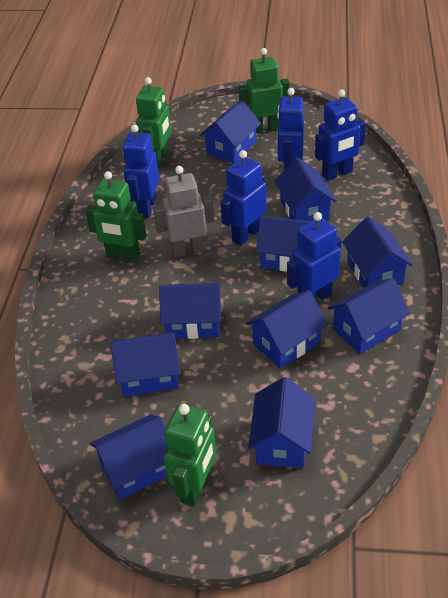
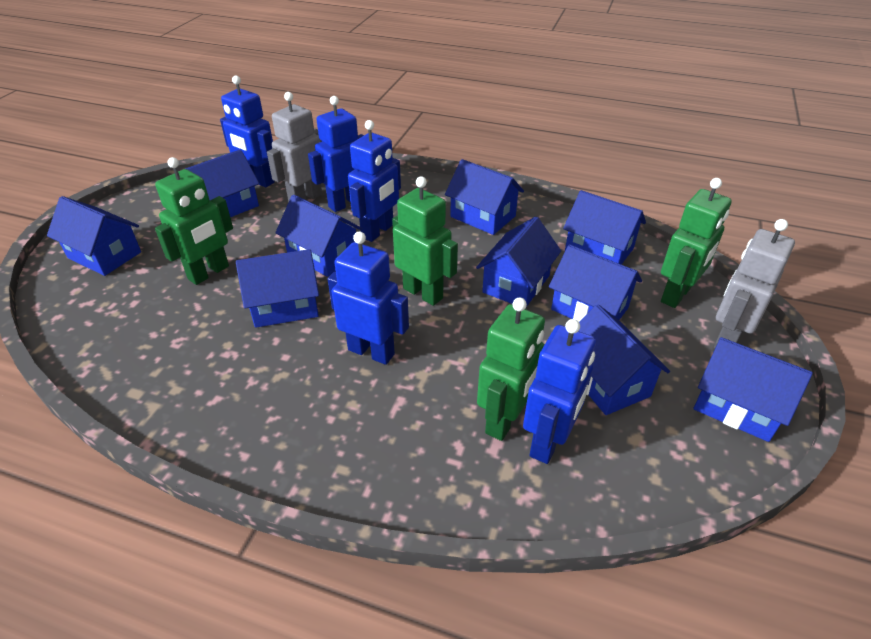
grey robot: [153,166,214,257] = 1 -> [267,92,322,202] [714,219,795,349] = 2

